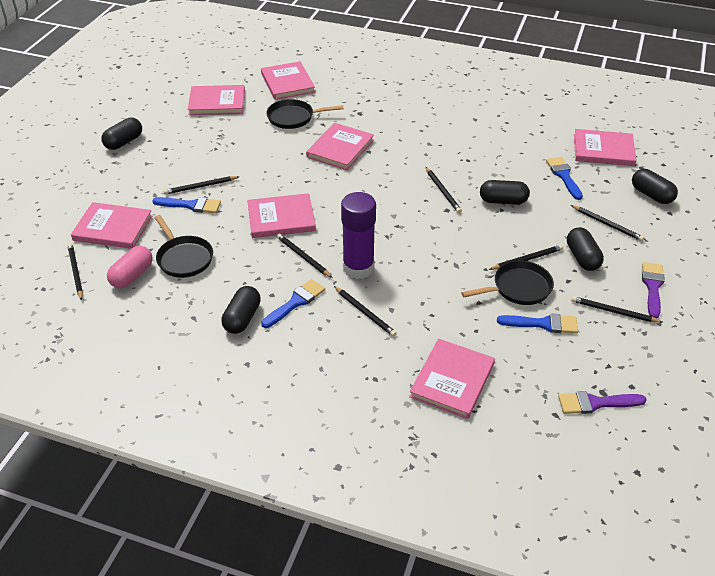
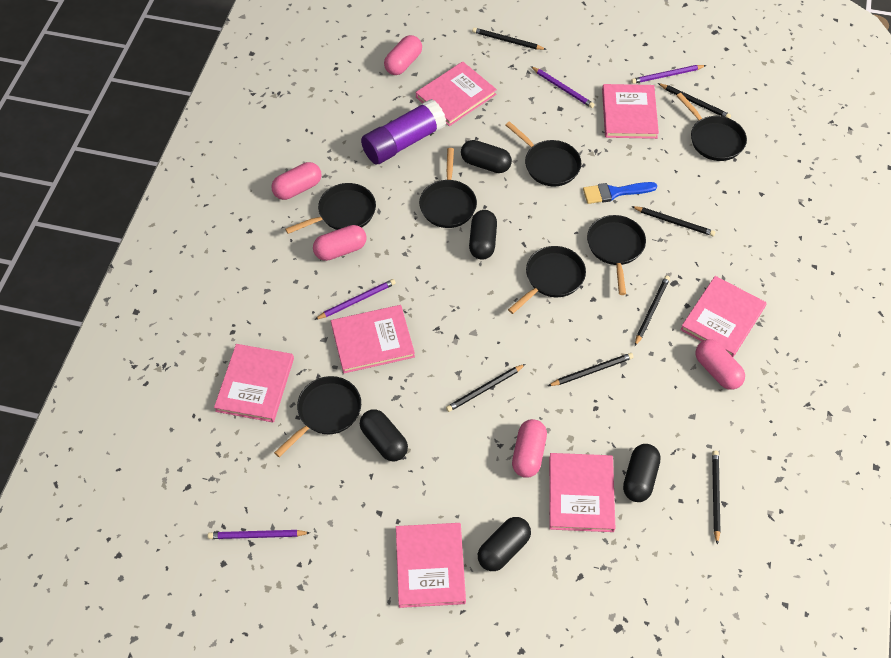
black pan: [154,215,213,278] [266,99,344,129] [461,261,554,305] = 3 -> [274,376,361,457] [285,183,376,234] [419,148,477,228] [506,121,581,186] [508,246,586,314] [587,215,646,295] [676,93,747,161] = 7
black pencil: [67,243,83,301] [163,176,240,195] [277,234,332,278] [334,286,397,337] [426,167,462,213] [489,245,563,270] [571,205,644,241] [571,296,663,323] = 8 -> [446,364,526,412] [472,28,547,50] [548,353,634,386] [631,206,715,236] [635,276,670,346] [658,83,731,119] [712,451,721,545] = 7
blue brush: [152,197,221,213] [261,279,325,328] [497,313,578,334] [546,157,583,200] = 4 -> [583,182,657,204] = 1
pink capsule: [107,246,153,288] = 1 -> [271,162,321,200] [313,225,367,261] [384,35,422,75] [512,419,547,478] [695,340,745,390] = 5
purple brush: [558,391,647,414] [642,262,665,319] = 2 -> none = 0
purple pencil: none = 0 -> [208,530,310,539] [314,279,396,320] [531,66,595,108] [631,65,706,84] = 4

